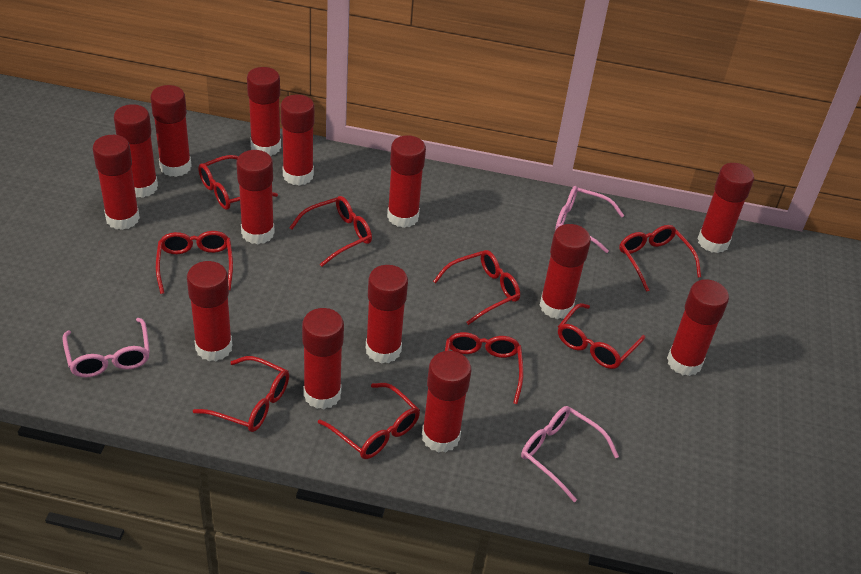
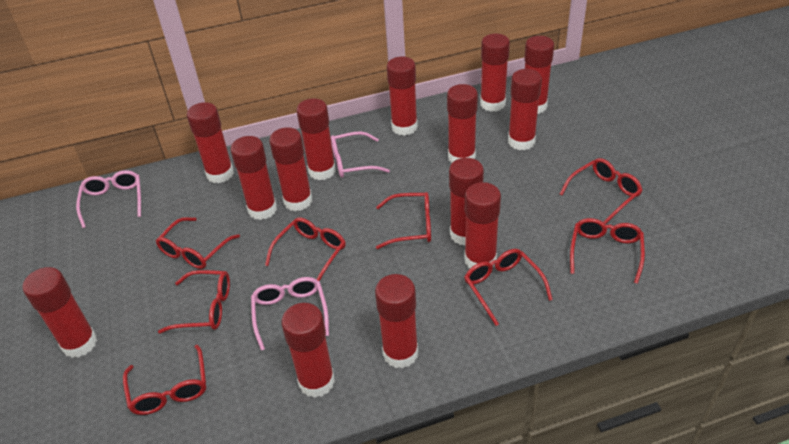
red glasses: [156,231,233,294] [193,356,289,432] [198,155,278,210] [289,196,372,267] [318,383,420,459] [433,250,520,325] [445,332,523,404] [558,303,645,369] [619,225,701,292] = 9 -> [123,345,206,415] [156,217,240,269] [158,270,230,334] [265,218,346,281] [376,192,431,249] [464,249,553,326] [560,158,643,224] [570,218,645,284] = 8

